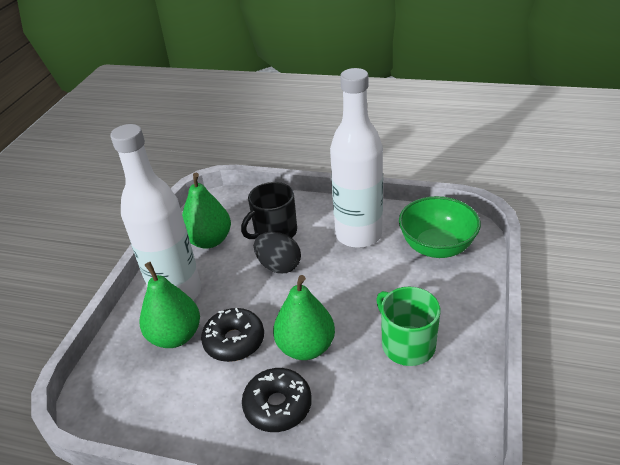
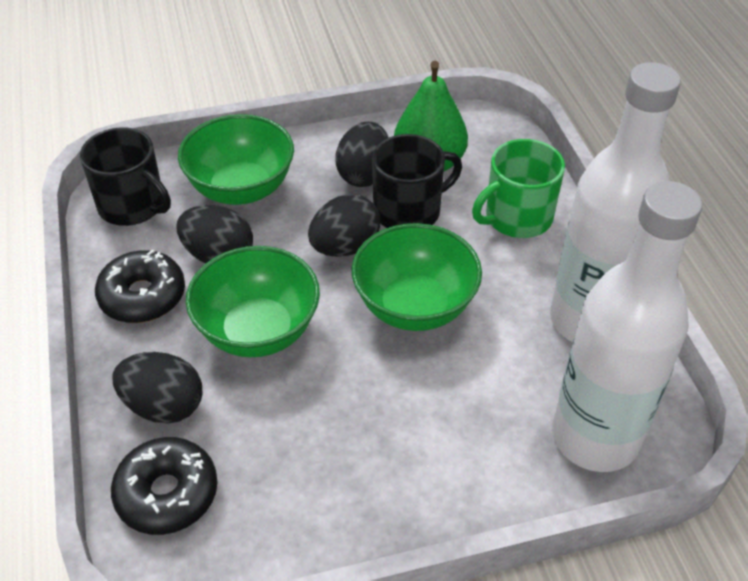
black egg: [254,232,301,273] = 1 -> [112,352,202,423] [177,205,253,263] [308,194,381,257] [335,122,389,187] = 4
black mug: [241,182,297,239] = 1 -> [80,127,171,226] [372,134,462,228] = 2
green bowl: [399,196,481,258] = 1 -> [178,114,294,205] [186,246,320,357] [352,223,482,331] = 3
green pear: [140,262,200,348] [182,173,231,249] [273,275,335,360] = 3 -> [394,61,468,171] = 1

